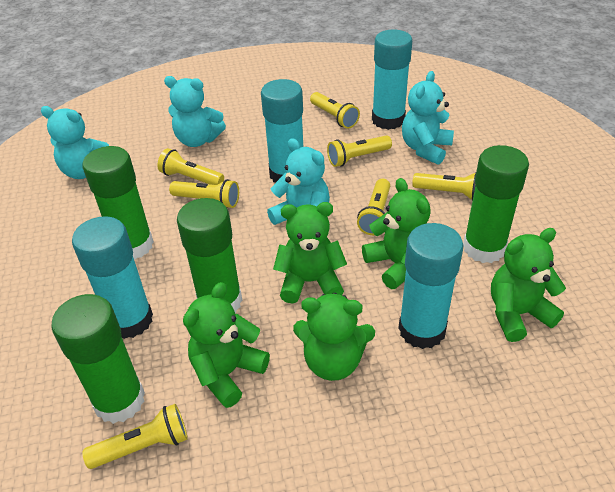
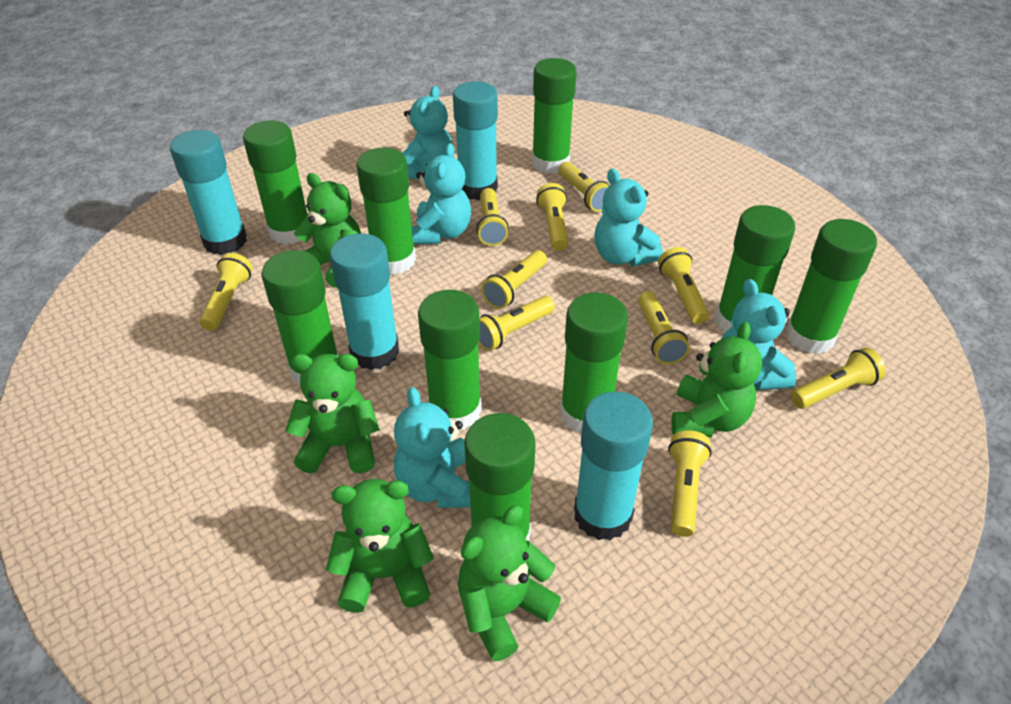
green glue stick: [51,294,145,424] [82,146,154,260] [177,198,242,313] [463,145,529,263] = 4 -> [243,121,307,245] [261,250,339,385] [357,148,416,275] [418,290,482,430] [464,413,536,541] [532,58,577,174] [560,293,628,432] [715,205,795,334] [785,219,877,354] = 9
turquoise teddy bear: [41,106,109,179] [164,76,226,147] [267,138,330,225] [402,71,454,165] = 4 -> [394,387,471,508] [402,86,453,179] [412,143,471,245] [594,169,663,266] [721,279,796,390] = 5
yellow flashlight: [82,404,188,469] [157,148,224,185] [169,179,239,208] [310,92,360,129] [327,135,392,167] [357,179,390,235] [412,173,476,201] = 7 -> [199,253,252,331] [476,188,509,246] [478,296,555,351] [481,250,547,309] [536,183,569,251] [559,162,610,212] [638,291,690,365] [658,247,709,324] [668,430,712,537] [791,348,885,409] = 10

